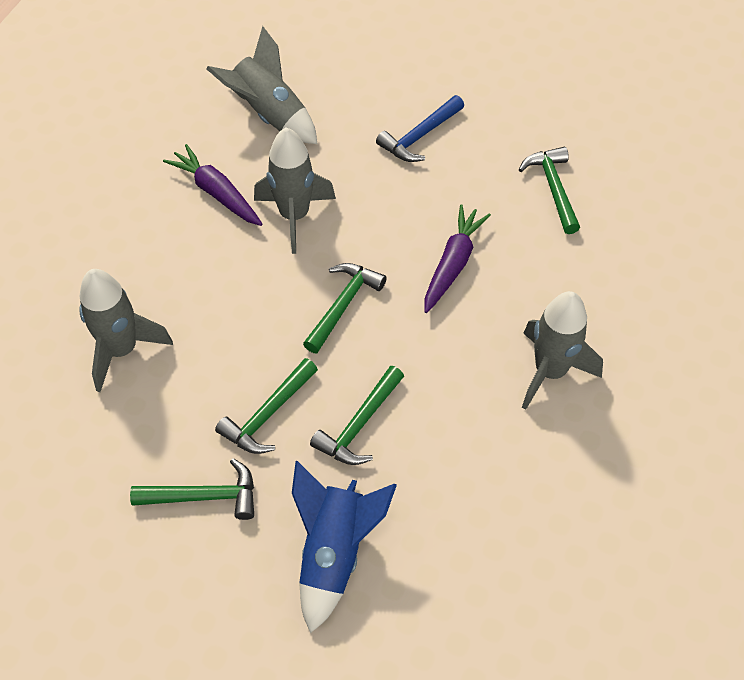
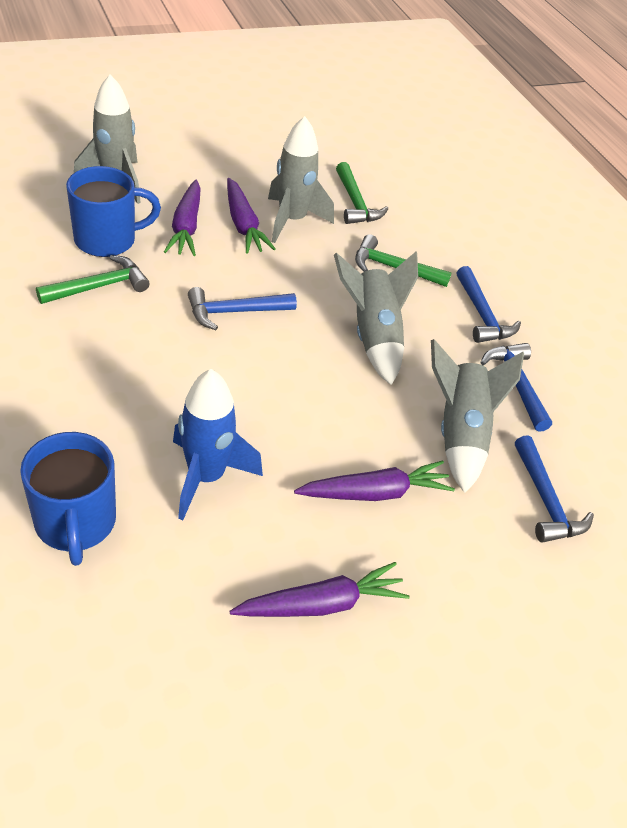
blue hammer: [376,95,464,162] = 1 -> [188,287,297,330] [456,266,521,343] [480,343,552,432] [515,435,594,543] = 4
blue mug: none = 0 -> [20,432,116,566] [66,166,161,257] = 2
green hammer: [130,458,254,520] [215,358,318,454] [303,263,387,353] [310,366,404,465] [518,147,580,234] = 5 -> [36,255,150,304] [336,162,388,224] [355,234,452,287] = 3
purple carrot: [163,144,263,226] [424,204,491,313] = 2 -> [164,180,201,256] [227,178,276,254] [229,562,410,617] [294,460,455,501] = 4

